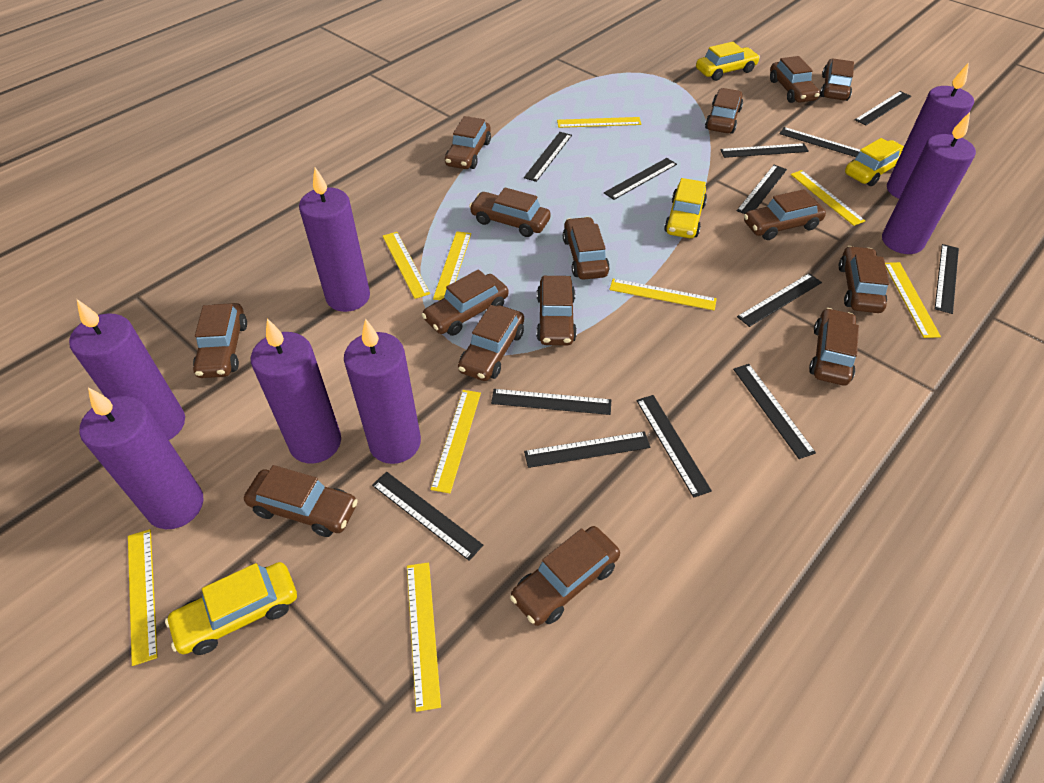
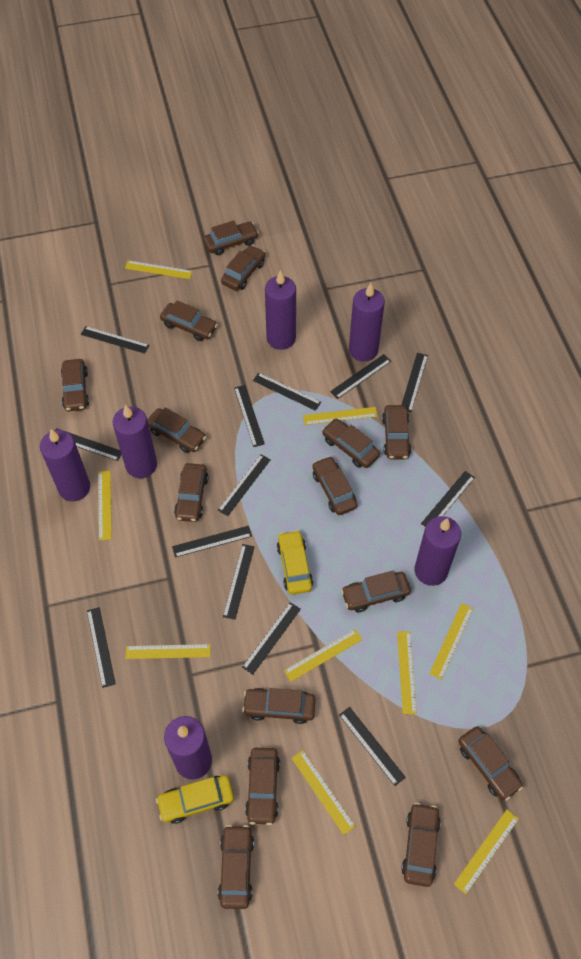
purple candle: [69,299,185,440] [79,387,204,529] [251,318,341,463] [299,167,370,312] [344,319,421,464] [882,112,976,254] [887,63,974,199] = 7 -> [40,429,90,501] [113,405,157,478] [164,716,212,780] [265,270,296,350] [349,283,385,362] [415,516,461,586] = 6
yellow car: [165,562,297,655] [664,178,707,238] [696,42,760,81] [845,138,904,186] = 4 -> [156,776,234,824] [277,530,313,595] = 2

